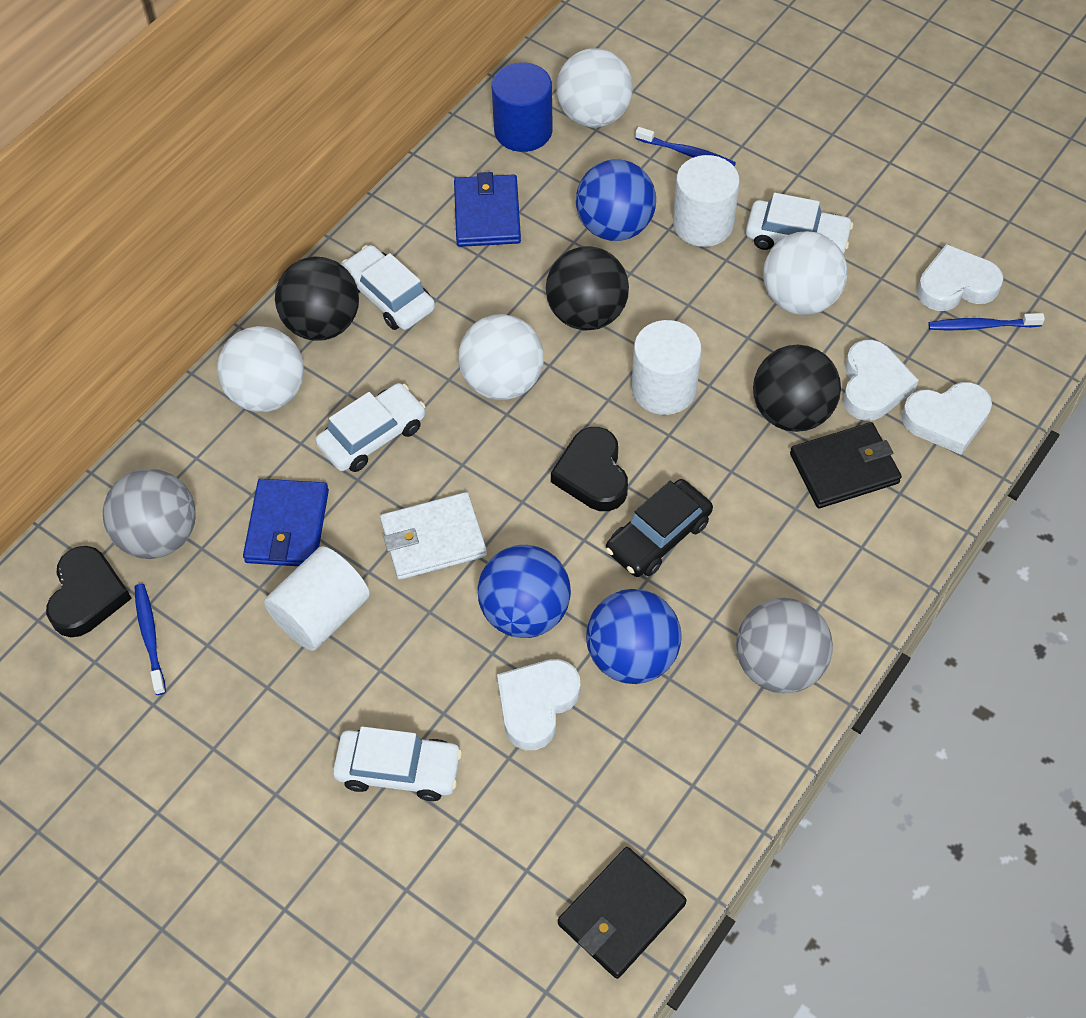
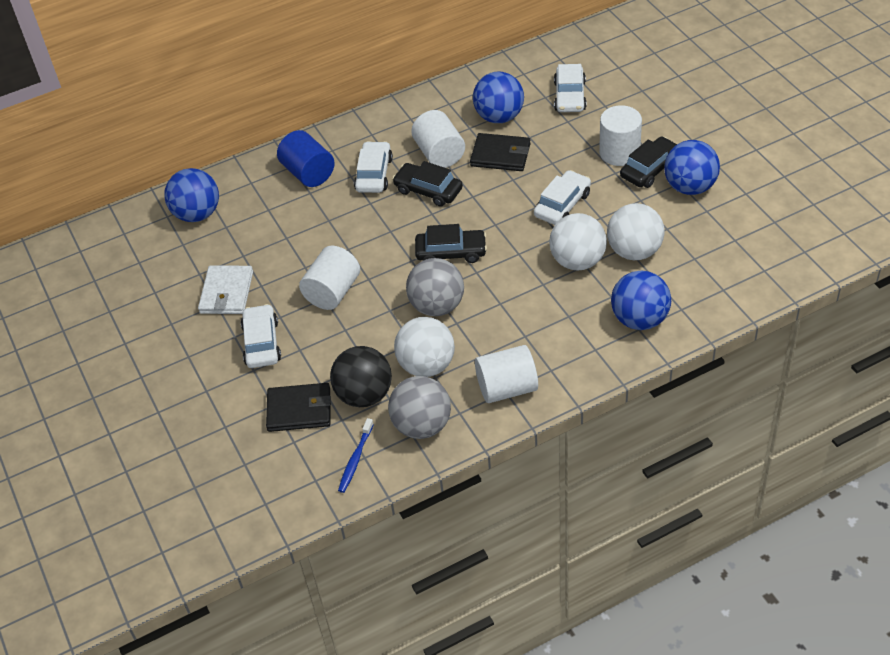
black ball: [275,257,359,341] [546,246,629,330] [753,345,841,432] = 3 -> [330,346,392,407] = 1
black car: [606,479,713,577] = 1 -> [392,161,463,207] [415,224,487,263] [620,137,677,188] = 3
black heart: [46,546,132,637] [551,427,628,511] = 2 -> none = 0
blue ball: [477,545,571,638] [576,159,656,241] [586,589,681,684] = 3 -> [164,168,219,222] [473,72,524,123] [611,271,671,330] [664,140,720,195] = 4
blue toothbrush: [135,584,166,695] [635,127,736,166] [928,313,1045,330] = 3 -> [338,418,374,493] = 1
blue wallet: [243,479,329,566] [454,172,521,247] = 2 -> none = 0
white ball: [217,326,304,412] [458,314,544,400] [556,48,633,128] [763,231,847,315] = 4 -> [394,317,455,377] [549,213,607,271] [607,203,665,260] = 3
white cylinder: [264,546,370,651] [632,320,702,415] [673,155,740,247] = 3 -> [299,246,360,310] [411,110,465,168] [475,345,538,403] [599,105,642,166] = 4
white heart: [497,659,580,750] [843,340,919,421] [902,382,992,455] [917,244,1003,311] = 4 -> none = 0

